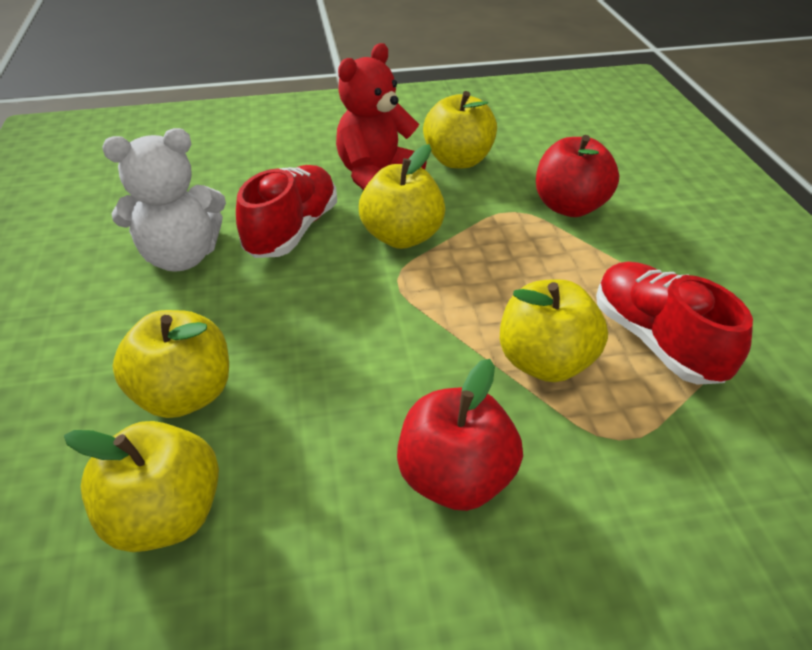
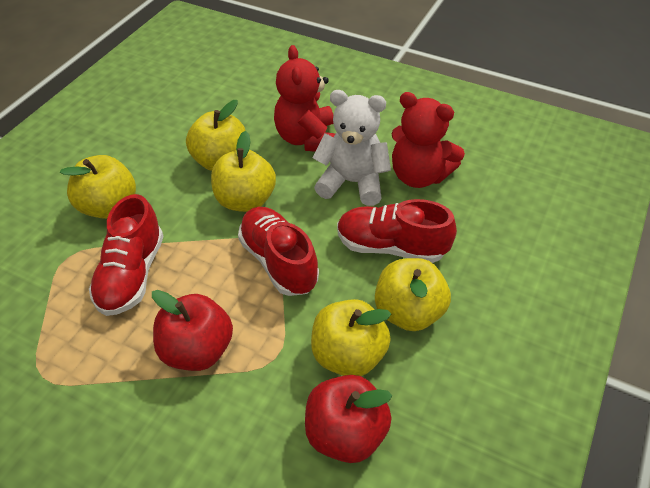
red shoe: [236,165,337,258] [596,261,753,384] = 2 -> [89,194,164,316] [238,207,319,296] [337,199,457,263] = 3
red teddy bear: [336,43,427,190] = 1 -> [274,45,336,152] [392,92,465,188] = 2

